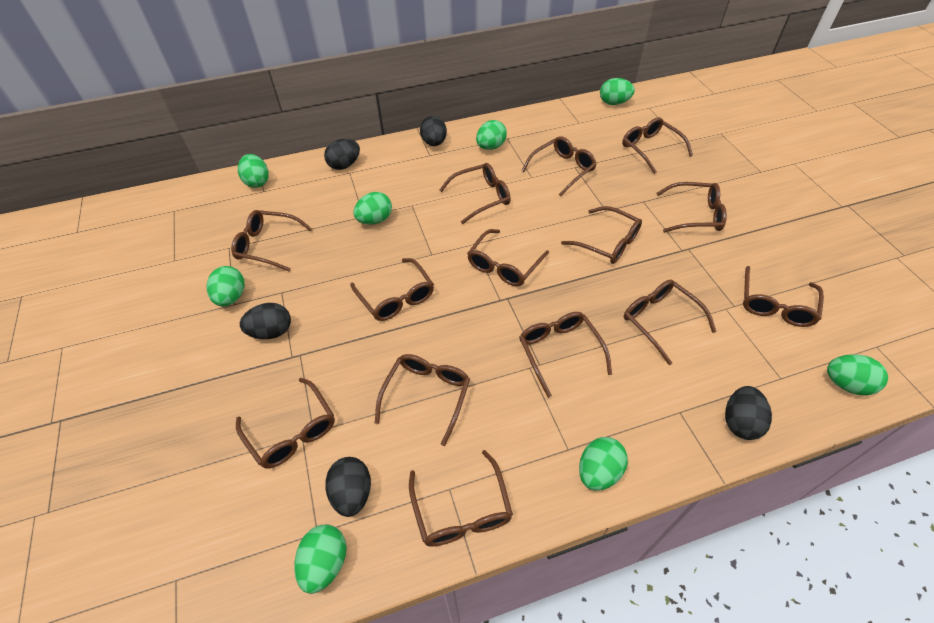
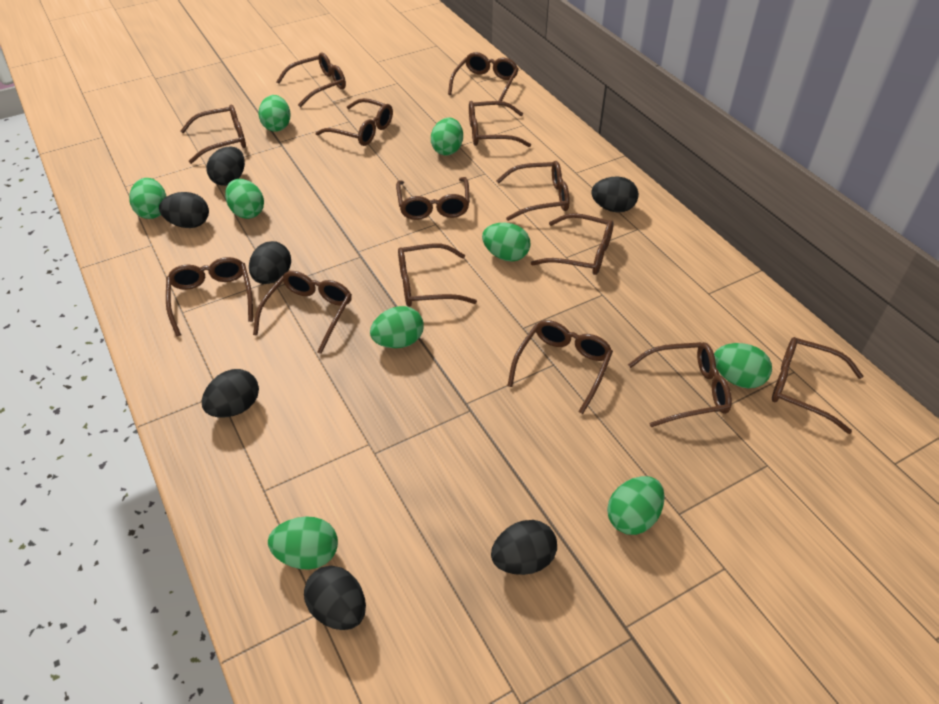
black egg: [240,303,291,339] [324,139,360,170] [325,457,371,517] [420,116,447,146] [725,386,772,440] = 5 -> [159,192,209,228] [202,369,259,417] [206,146,245,186] [249,241,291,284] [304,566,366,630] [491,520,557,575] [591,177,639,212] = 7
green egg: [207,266,245,306] [238,154,269,188] [294,525,347,594] [353,192,392,225] [476,120,507,150] [579,437,628,491] [600,78,635,105] [827,354,888,395] = 8 -> [129,178,167,219] [225,179,264,219] [258,95,290,132] [268,517,338,570] [370,306,424,348] [431,118,463,155] [482,223,531,261] [607,476,665,535] [714,343,772,388] = 9

